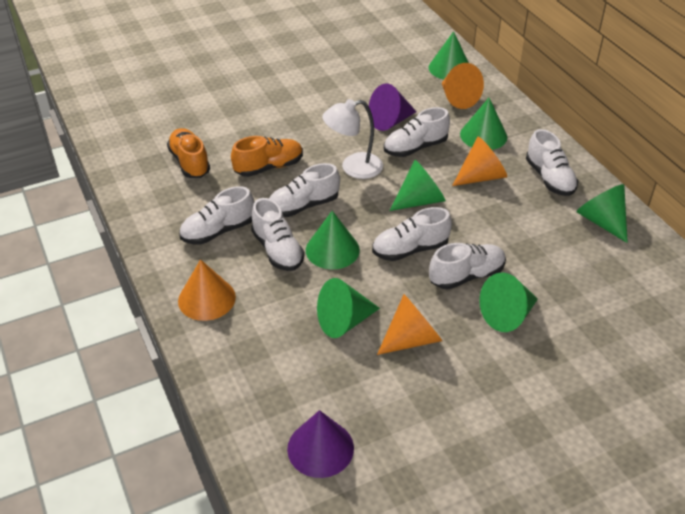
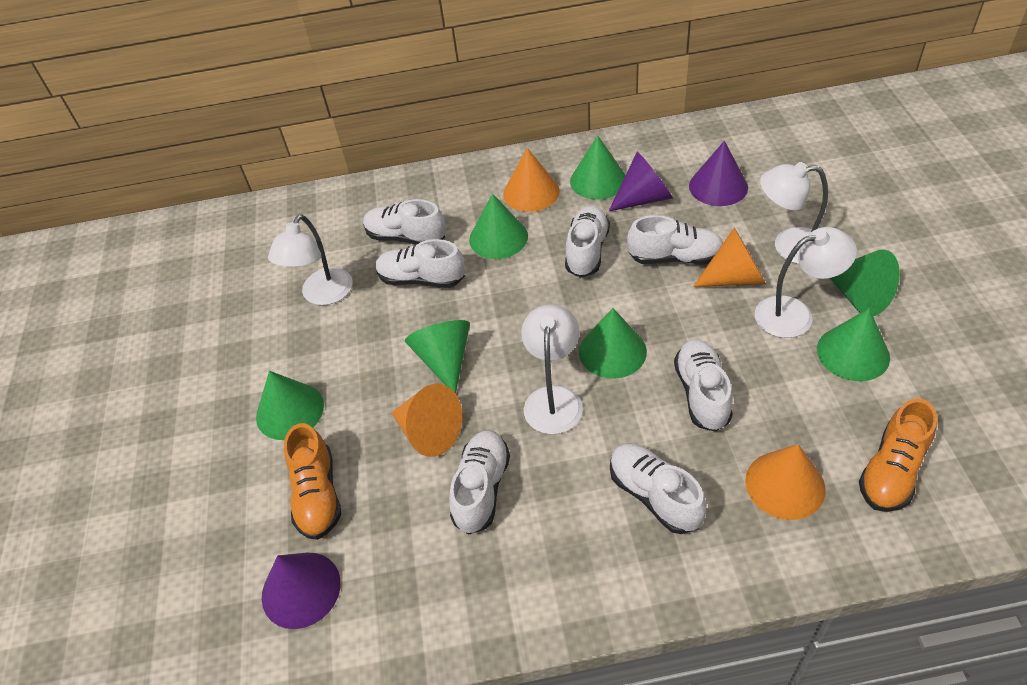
purple cone: [287,410,354,478] [369,83,417,131] = 2 -> [262,553,341,629] [609,152,673,211] [689,141,748,206] = 3
white lamp: [322,99,383,179] = 1 -> [268,214,353,305] [521,304,583,434] [755,227,857,338] [760,162,828,264] = 4

